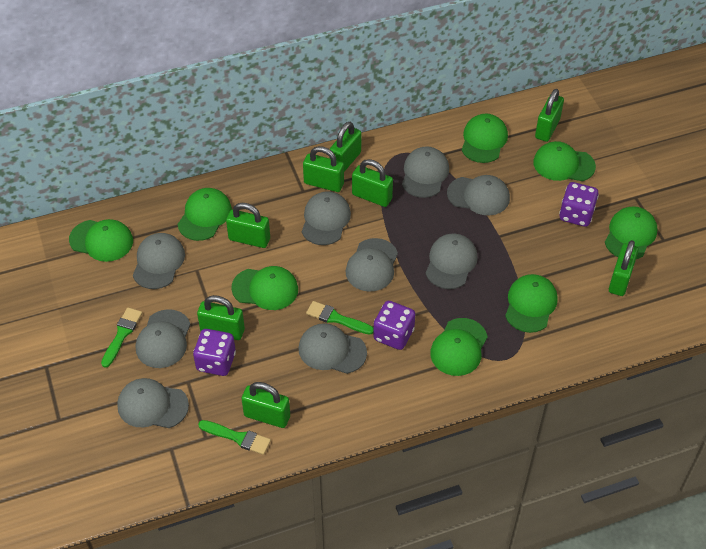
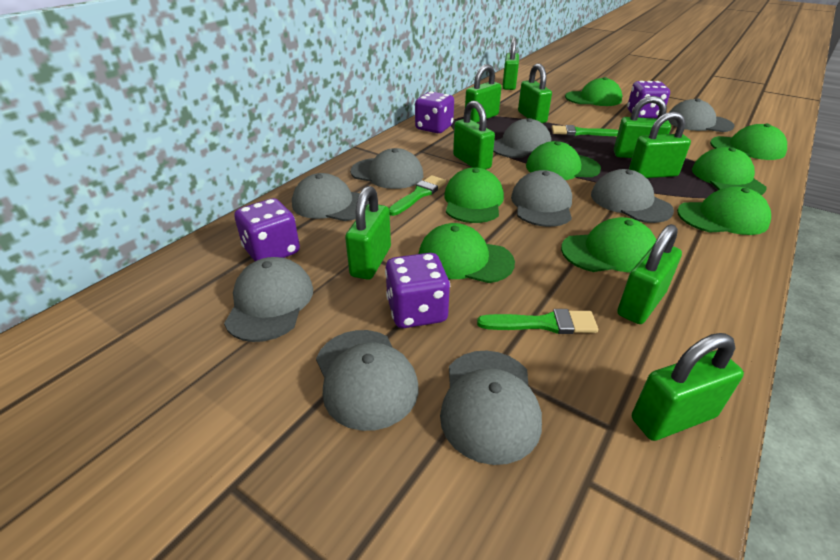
green padlock: [197,295,245,340] [226,203,270,248] [242,382,290,428] [303,146,344,192] [330,122,361,172] [352,159,393,207] [535,89,564,142] [609,240,639,296] = 8 -> [345,186,391,280] [453,101,495,170] [465,64,502,123] [502,37,519,90] [518,64,552,123] [614,96,671,158] [617,224,682,324] [629,112,691,178] [632,333,744,441] = 9
purple dice: [193,329,236,376] [373,301,415,350] [559,182,599,227] = 3 -> [234,198,300,261] [385,253,450,328] [415,91,454,133] [627,81,670,118] = 4

